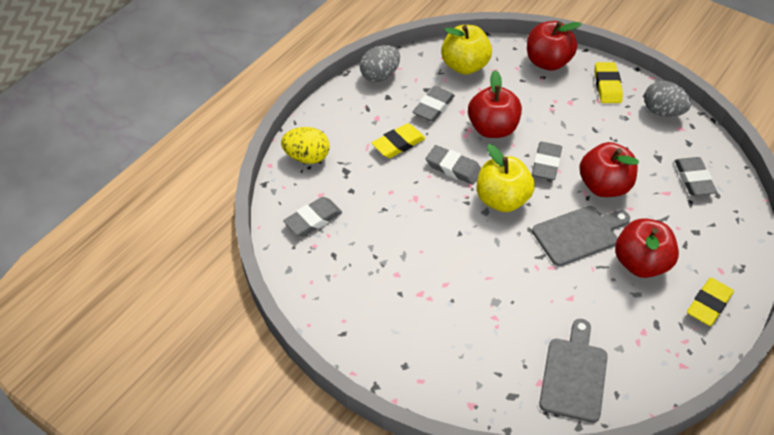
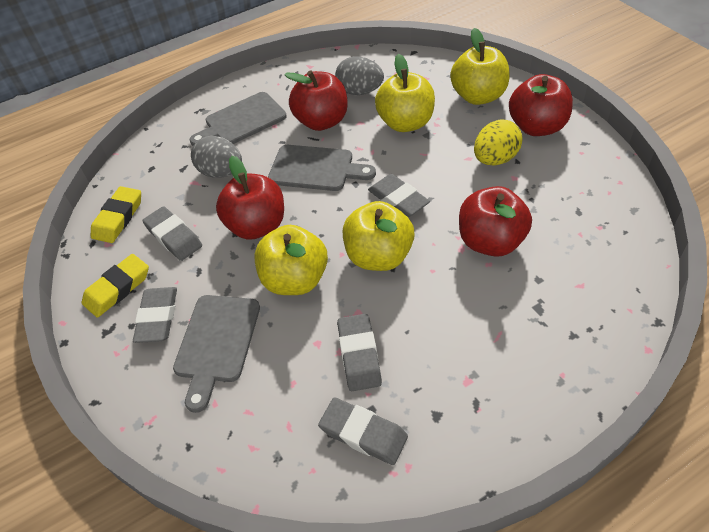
grey cutting board: [532,206,630,266] [539,319,608,423] = 2 -> [173,295,260,413] [190,92,287,146] [268,145,376,191] = 3
yellow apple: [441,25,492,75] [476,144,535,212] = 2 -> [254,225,328,295] [343,201,414,271] [375,54,435,132] [450,28,510,105] = 4
yellow eraser: [372,123,426,158] [594,62,623,103] [687,278,734,326] = 3 -> [82,254,149,318] [91,186,141,243] = 2

